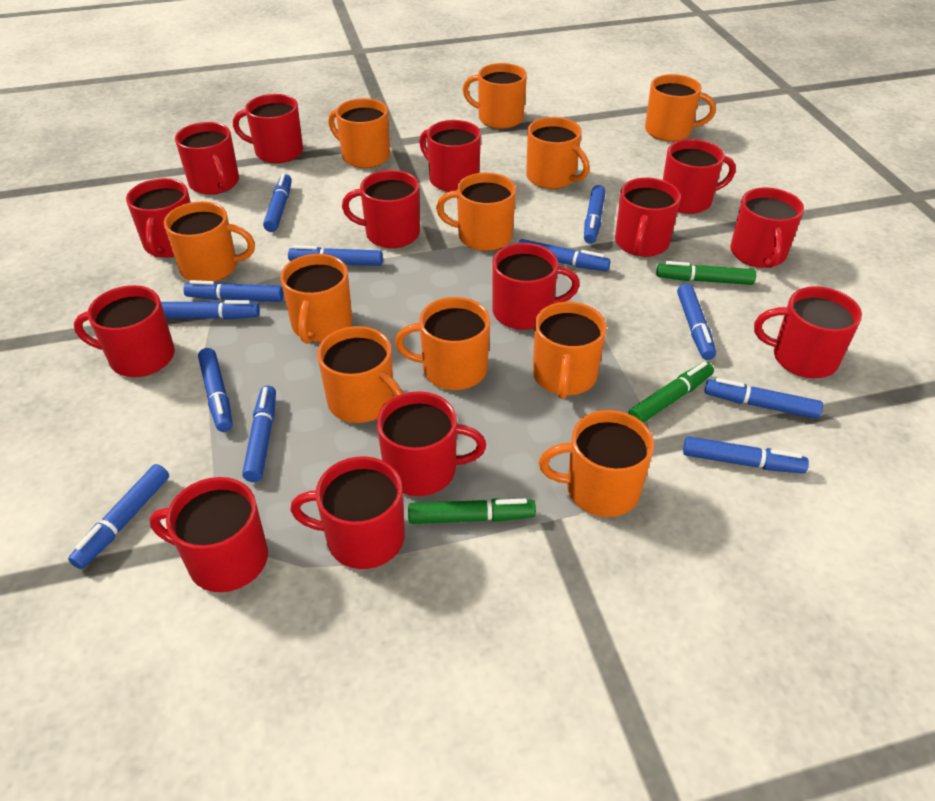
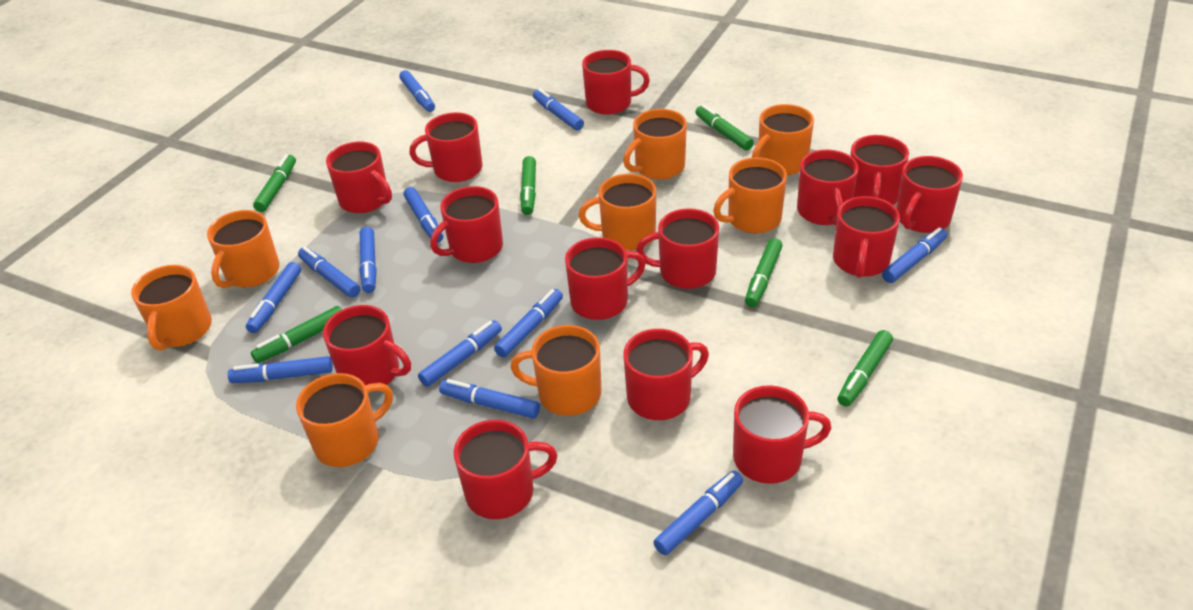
green marker: [408,498,536,524] [628,362,714,423] [656,261,756,285] = 3 -> [251,306,342,363] [253,155,296,212] [520,156,536,215] [696,105,754,150] [745,238,782,307] [837,330,893,407] = 6
orange mug: [164,201,255,282] [280,254,352,344] [317,326,403,423] [328,98,390,168] [395,297,490,390] [436,172,516,251] [463,63,527,129] [526,117,589,189] [533,302,607,399] [539,410,654,517] [645,74,716,141] = 11 -> [131,265,212,351] [207,210,280,288] [296,373,393,467] [510,325,601,416] [579,174,656,250] [623,109,687,180] [713,158,787,233] [752,104,814,175] = 8

